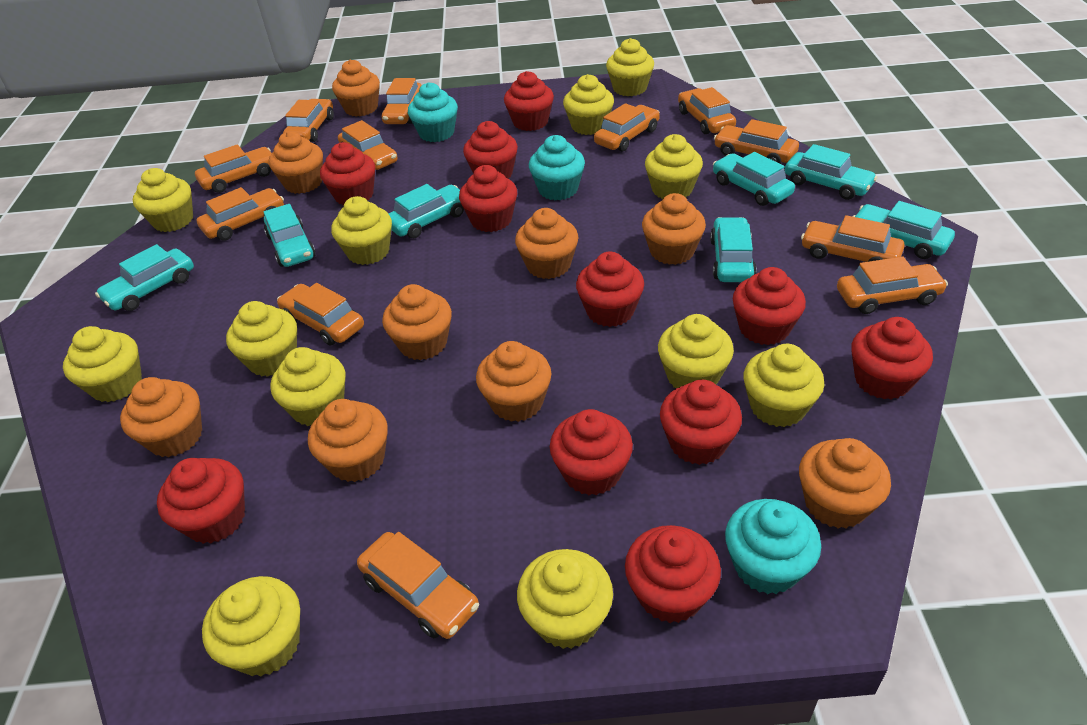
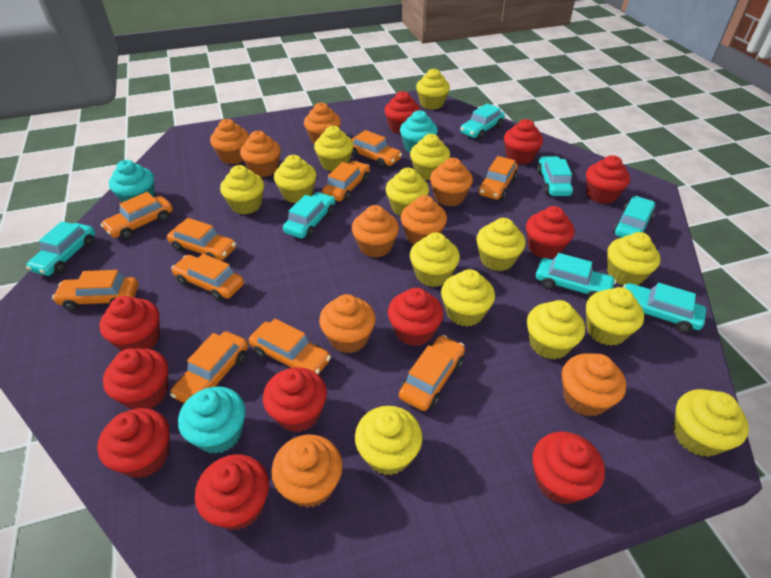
orange car: [195,144,272,193] [197,187,284,241] [277,283,364,346] [283,99,334,142] [338,120,398,170] [357,532,479,639] [382,78,422,124] [594,103,660,152] [678,87,736,134] [714,119,799,164] [801,215,905,262] [837,257,948,314] = 12 -> [52,270,139,311] [101,192,173,239] [167,218,236,260] [170,332,248,403] [171,254,244,301] [249,319,331,374] [322,161,370,201] [351,130,402,168] [399,335,465,411] [478,156,518,200] = 10
yellow cupcake: [63,326,142,402] [133,168,193,232] [202,576,300,676] [226,301,297,377] [270,347,346,426] [331,196,392,265] [517,549,613,649] [563,74,614,135] [606,38,654,96] [645,134,703,199] [658,314,734,388] [744,344,824,427] = 12 -> [220,165,264,214] [274,155,316,203] [314,126,354,171] [355,406,422,475] [386,168,429,216] [410,134,450,180] [410,232,460,287] [416,68,450,110] [441,269,495,326] [476,218,526,271] [527,300,585,359] [586,287,644,346] [607,232,661,285] [674,389,749,457] = 14

